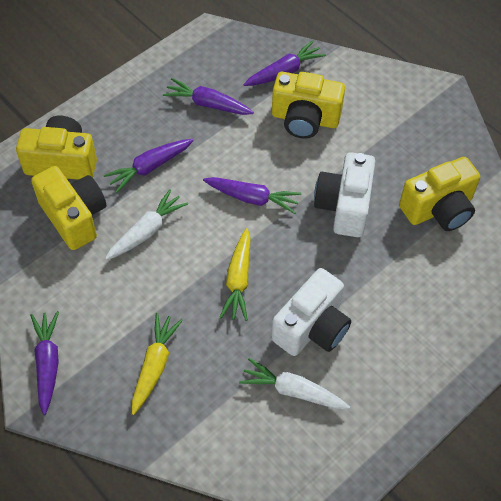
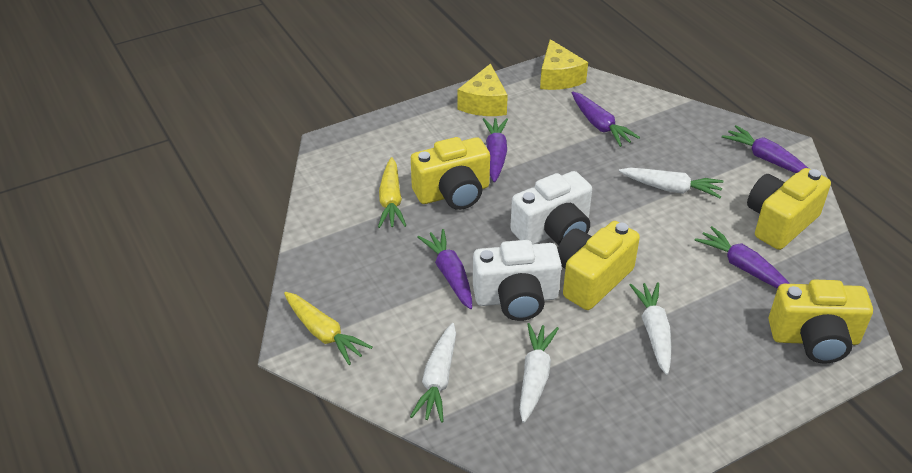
white carrot: [105,189,188,260] [239,358,350,409] = 2 -> [410,323,456,423] [519,323,559,423] [619,168,724,198] [629,282,671,375] = 4
yellow cheese: none = 0 -> [457,64,508,116] [540,39,588,90] = 2

